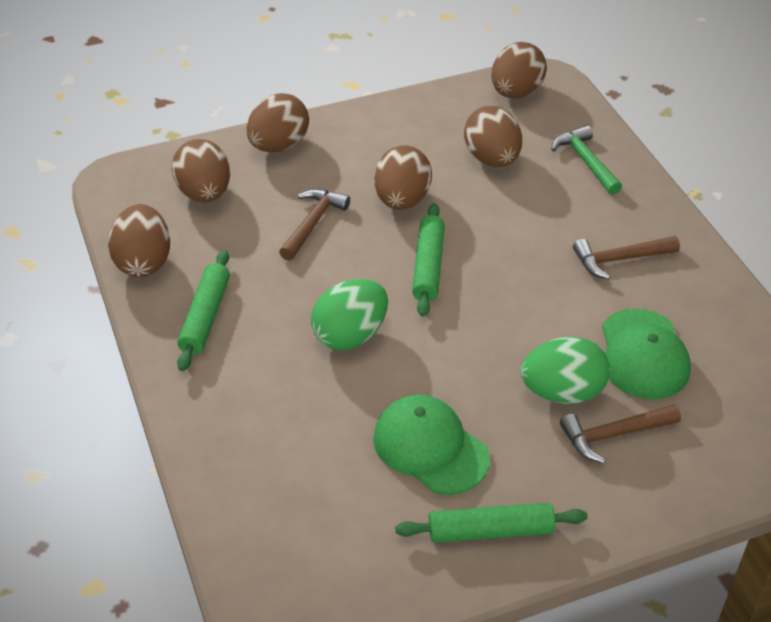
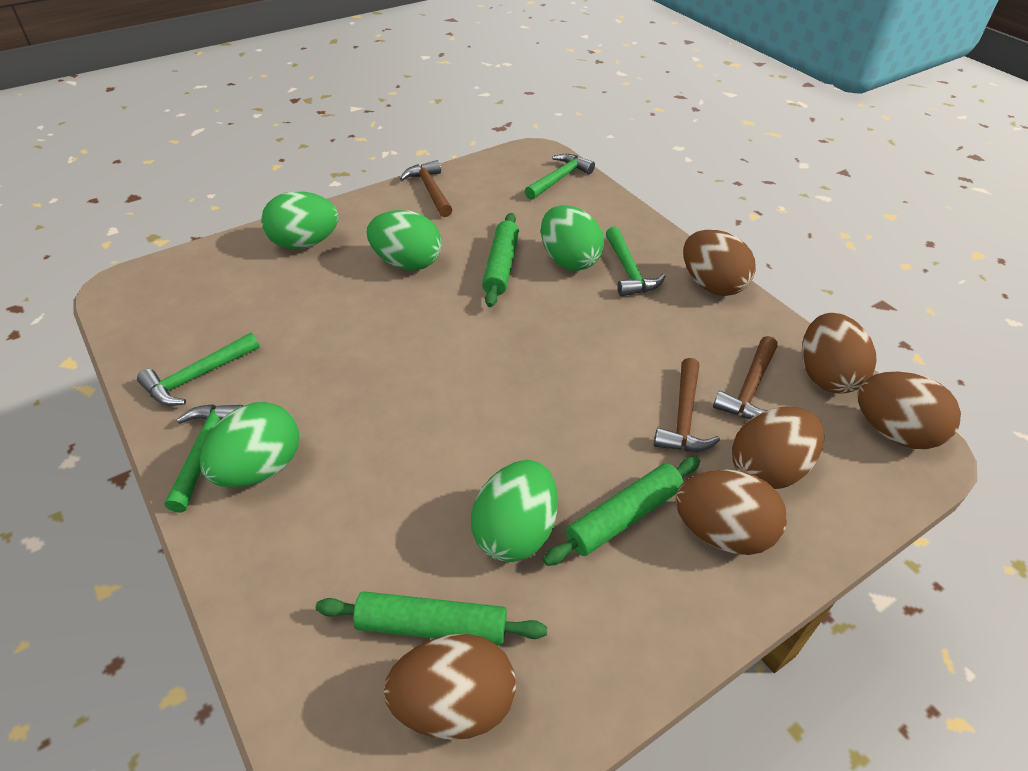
green cap: [373,395,490,495] [602,308,691,399] = 2 -> none = 0
green egg: [311,279,388,350] [521,337,610,404] = 2 -> [200,402,299,488] [261,191,338,249] [367,210,442,270] [471,460,558,562] [541,205,604,271] = 5
green hammer: [551,125,622,195] = 1 -> [137,333,260,406] [165,404,244,513] [525,154,595,200] [606,227,666,296] = 4

